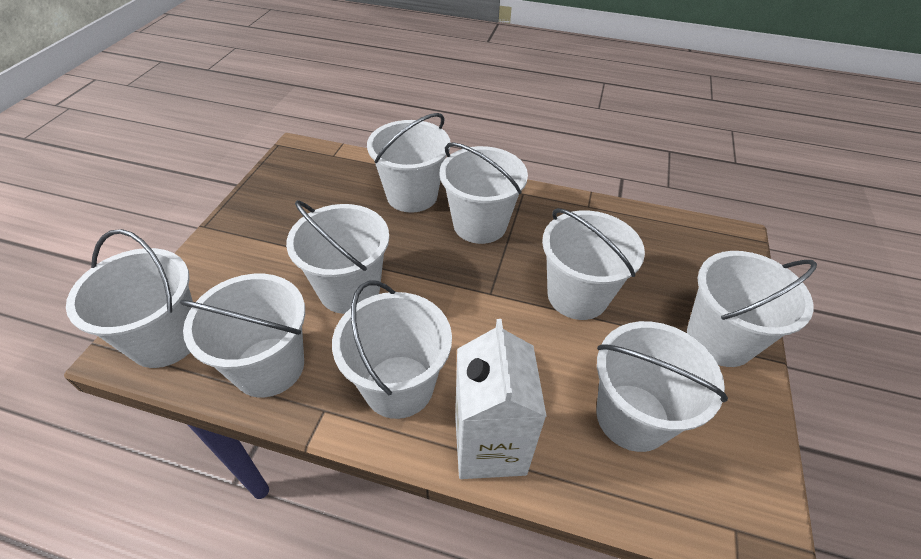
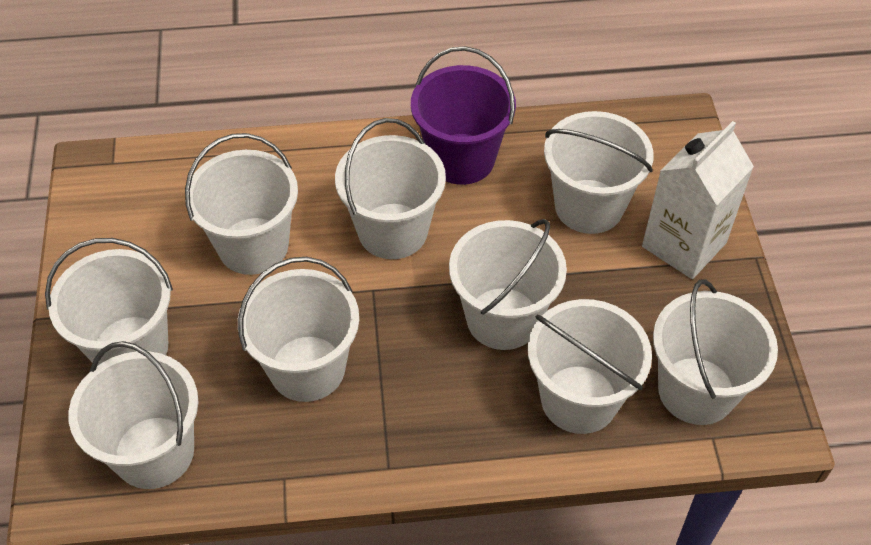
purple bucket: none = 0 -> [411,46,516,185] = 1

